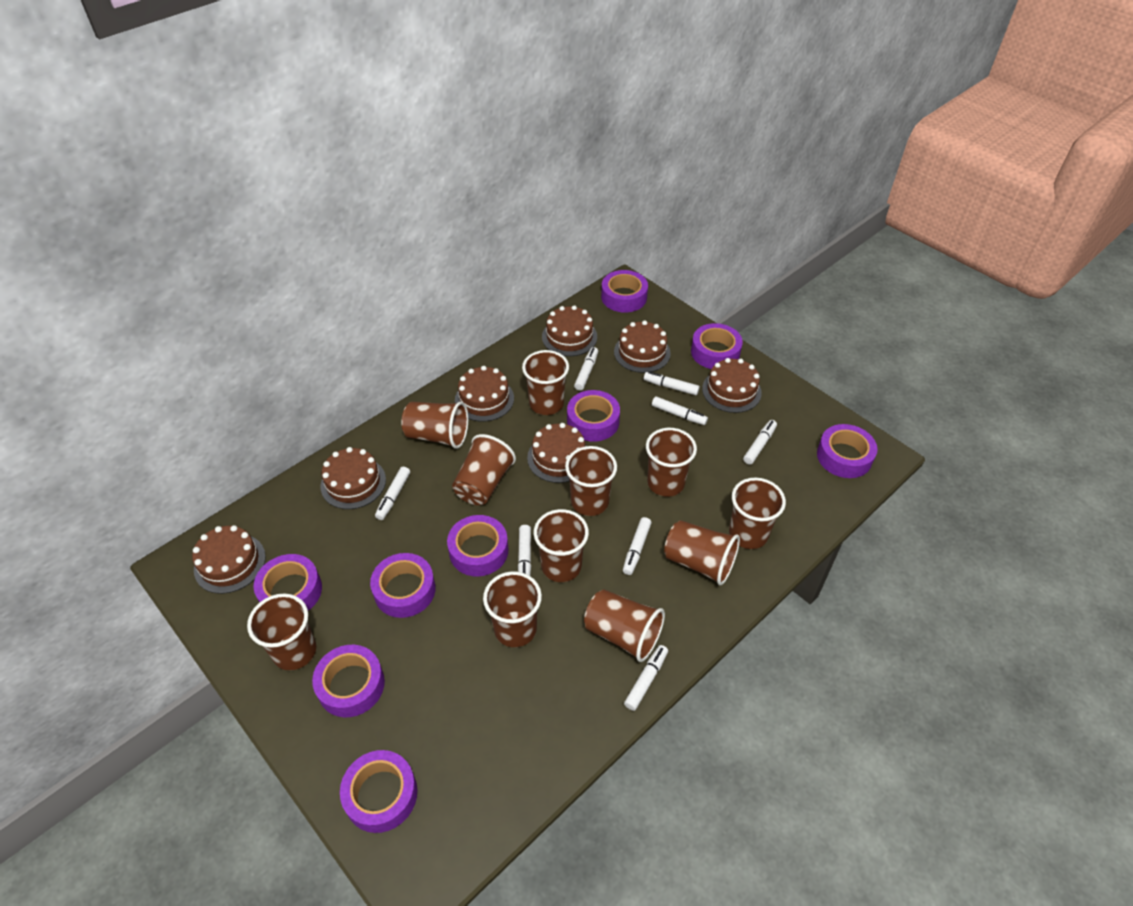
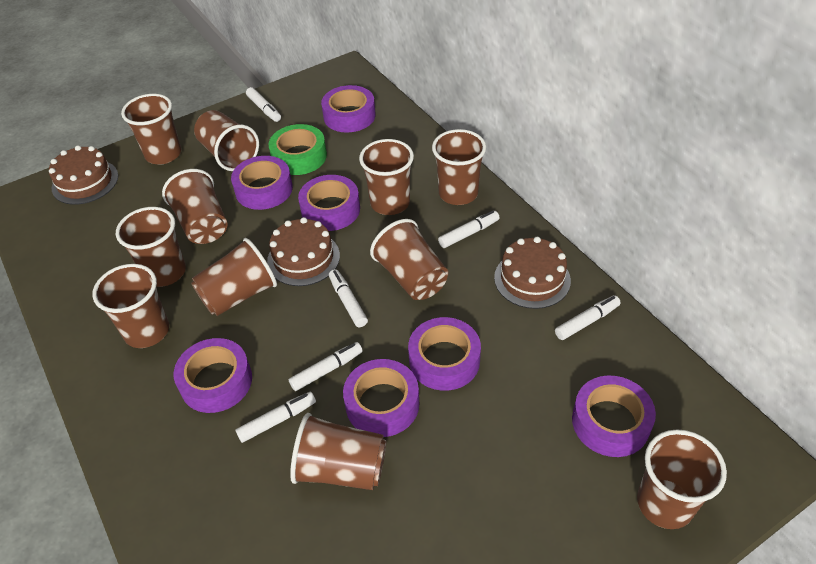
brown cake: [192,525,266,594] [321,447,386,509] [455,366,514,421] [527,423,586,483] [542,305,597,356] [614,320,671,373] [702,358,762,413] = 7 -> [49,145,118,205] [267,217,340,286] [494,237,571,309] = 3
green tape: none = 0 -> [269,124,327,175] = 1
purple tape: [254,554,322,611] [312,645,385,717] [340,750,417,833] [370,553,436,618] [447,515,509,577] [567,390,620,442] [601,270,648,313] [691,323,743,369] [817,424,877,478] = 9 -> [174,338,252,413] [231,156,293,210] [298,175,360,231] [321,85,376,132] [343,359,419,437] [408,317,481,391] [572,376,656,457] = 7
white marker: [375,467,410,520] [518,525,531,576] [574,347,598,391] [623,517,651,575] [624,645,668,711] [644,372,700,395] [652,396,708,425] [743,420,777,465] = 8 -> [235,392,316,443] [246,87,281,122] [289,342,363,391] [329,269,368,327] [438,211,500,248] [555,295,621,340] = 6

